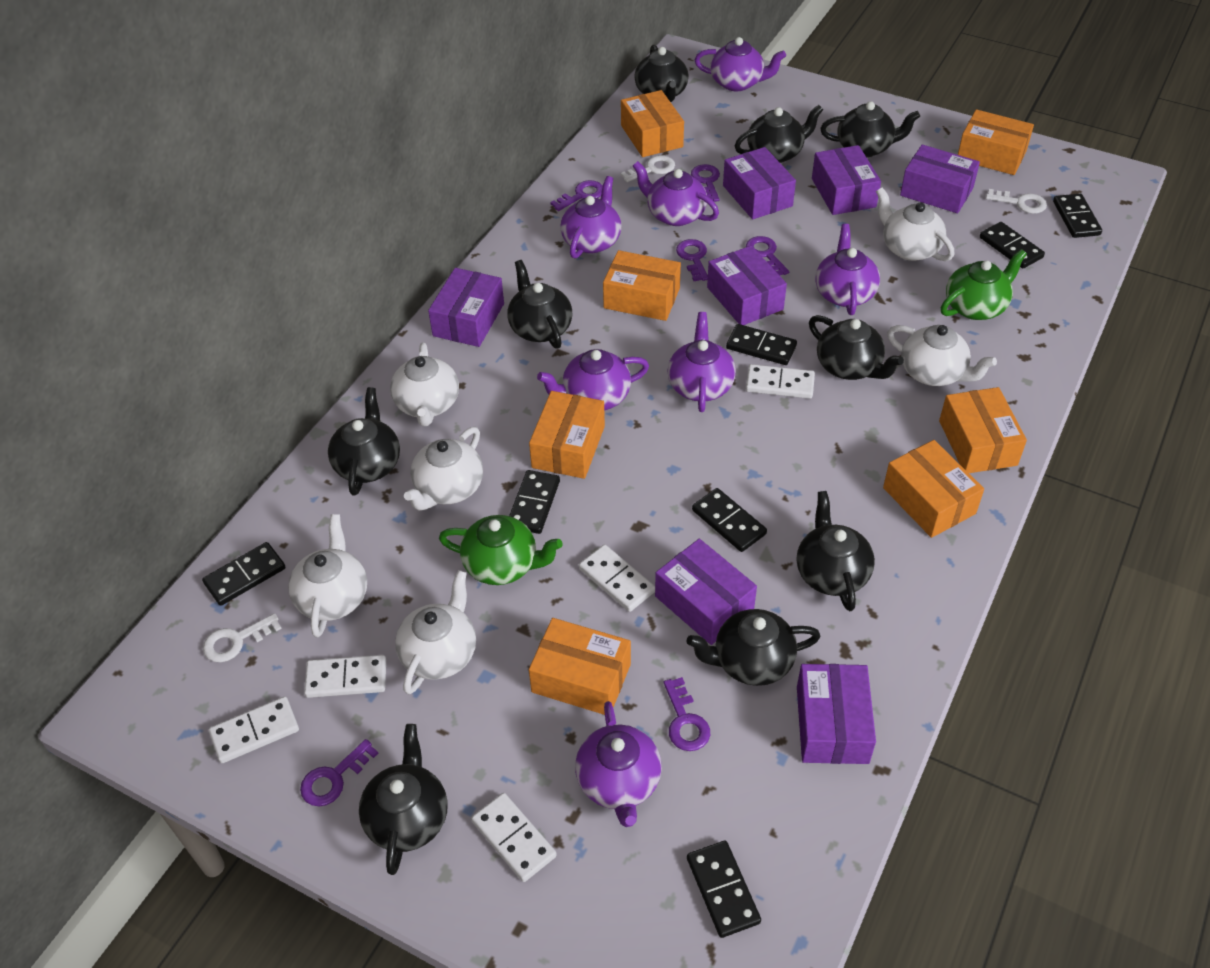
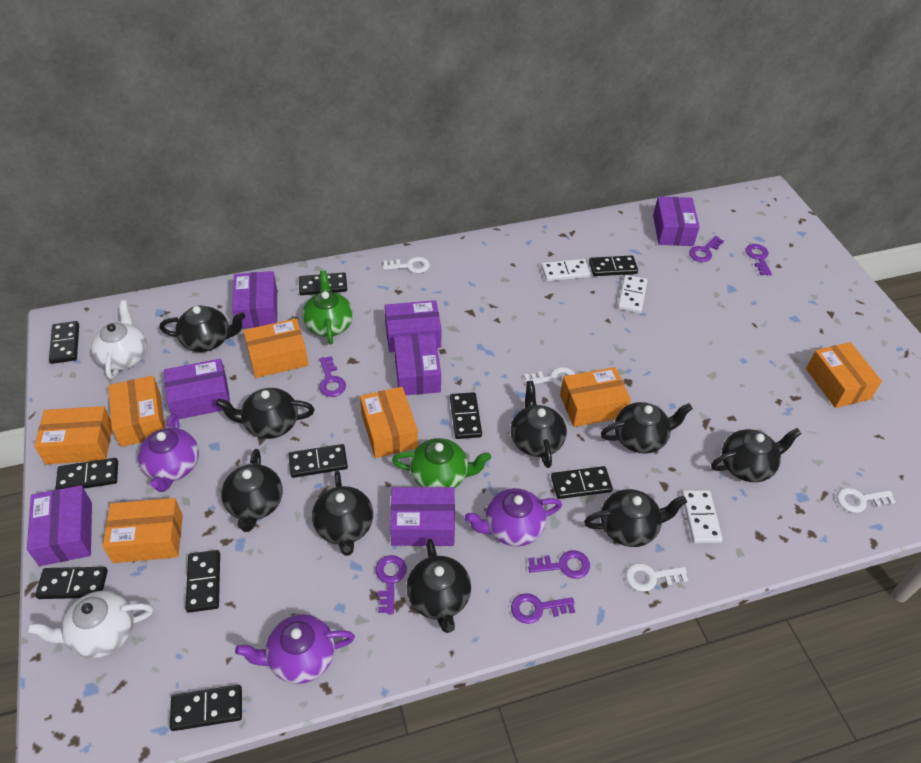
black domino: [202,542,286,606] [509,470,560,534] [687,841,761,938] [692,488,767,552] [726,324,797,365] [980,222,1045,268] [1053,194,1102,238] = 7 -> [35,567,108,599] [49,321,79,364] [56,458,118,489] [170,685,242,731] [185,550,220,613] [288,444,348,478] [299,272,347,295] [450,392,482,439] [551,466,613,499] [589,255,638,276] = 10
purple teapot: [537,349,649,410] [560,176,621,259] [575,701,662,827] [633,161,719,226] [667,312,736,412] [695,37,786,91] [815,224,880,315] = 7 -> [138,413,199,492] [235,614,355,684] [465,488,562,546] = 3
white domino: [209,696,299,763] [304,655,386,698] [471,793,557,882] [579,544,655,612] [746,364,815,399] = 5 -> [541,259,591,281] [618,275,648,313] [682,490,723,543] = 3
white key: [203,613,282,662] [621,155,675,182] [986,189,1047,214] = 3 -> [383,257,430,273] [524,367,575,387] [625,563,688,592] [837,487,896,513] = 4
white teapot: [288,514,367,637] [390,342,459,426] [395,570,476,694] [404,427,483,511] [876,188,954,261] [887,325,997,386] = 6 -> [27,591,153,658] [91,300,147,379] = 2

